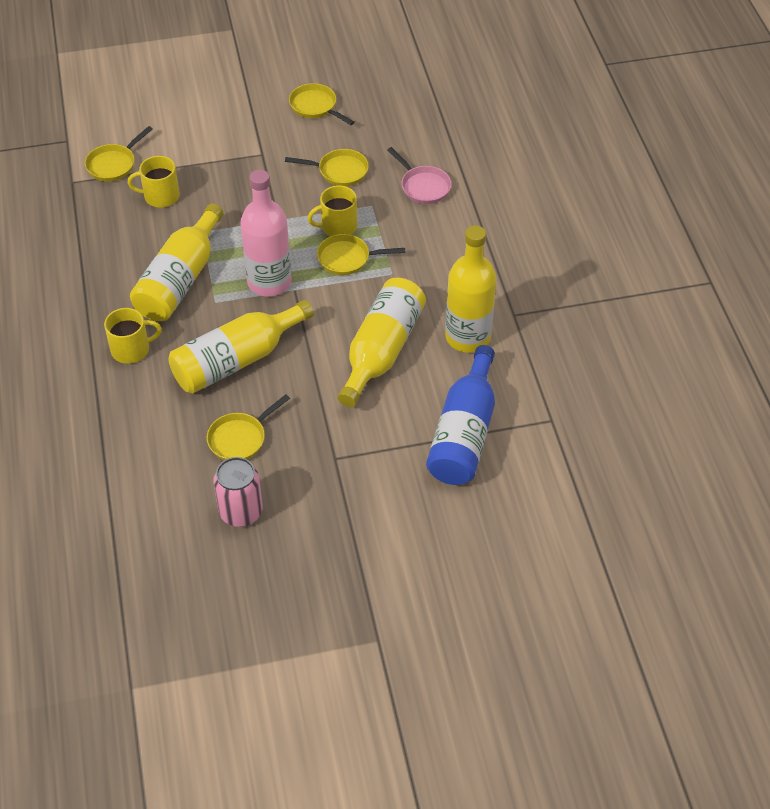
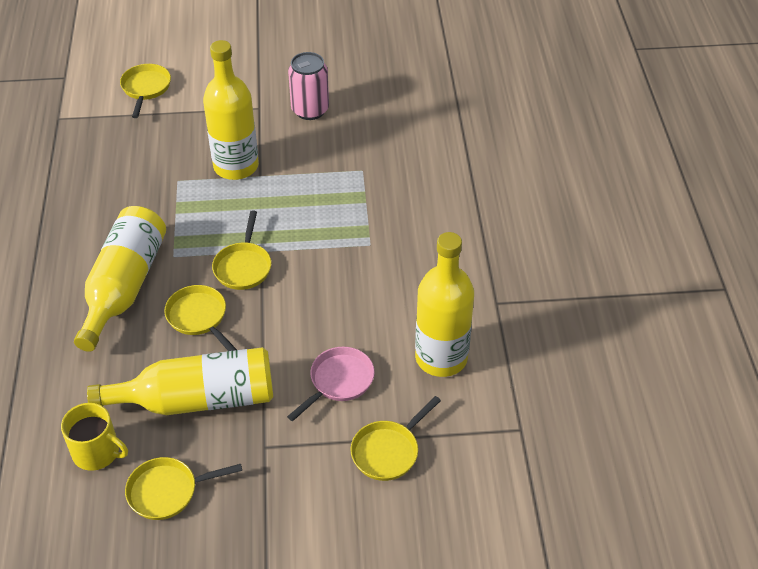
blue bottle: [426,345,495,485] = 1 -> none = 0
pink bottle: [240,170,291,297] = 1 -> none = 0
yellow mug: [104,308,162,364] [128,156,180,208] [308,185,357,236] = 3 -> [61,403,128,471] = 1

